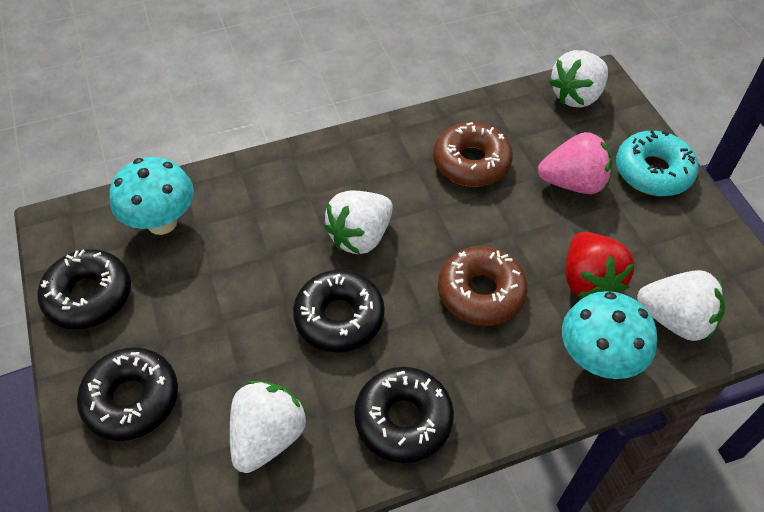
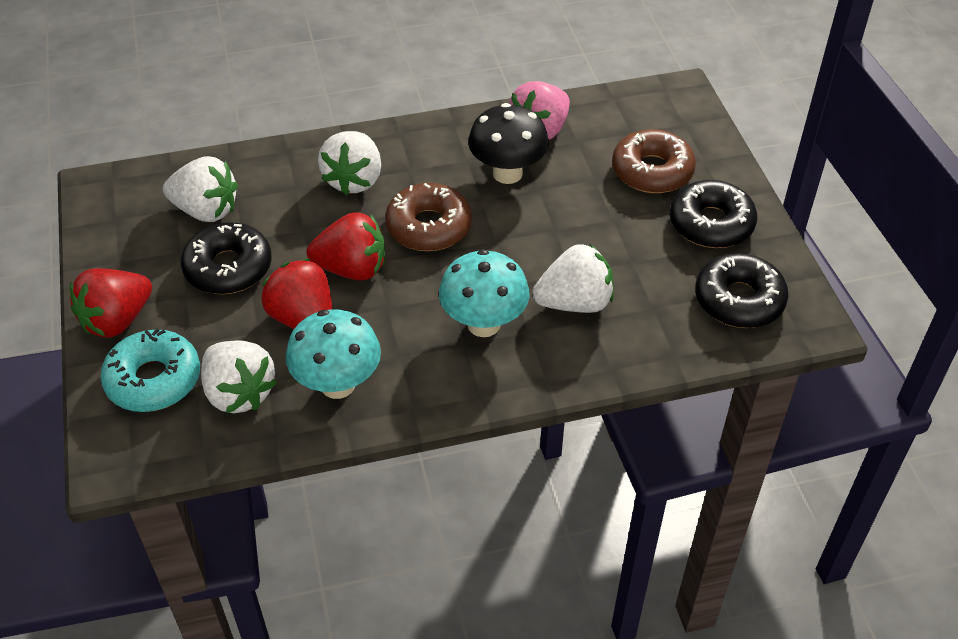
black donut: [38,249,131,329] [77,347,178,441] [293,269,385,352] [354,367,454,463] = 4 -> [181,222,272,294] [670,180,757,248] [695,253,789,328] = 3
black mushroom: none = 0 -> [468,103,549,184] = 1
red strawberry: [565,232,634,298] = 1 -> [70,268,152,338] [261,259,333,329] [307,212,385,281] = 3

